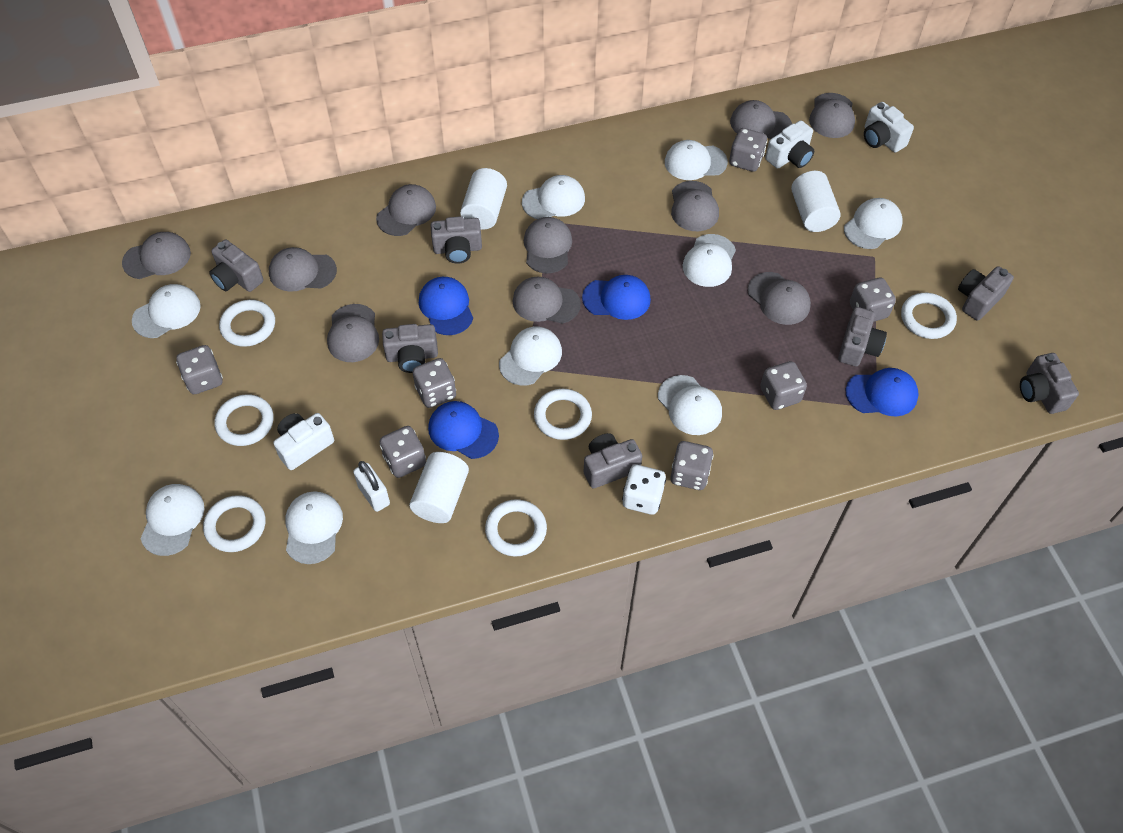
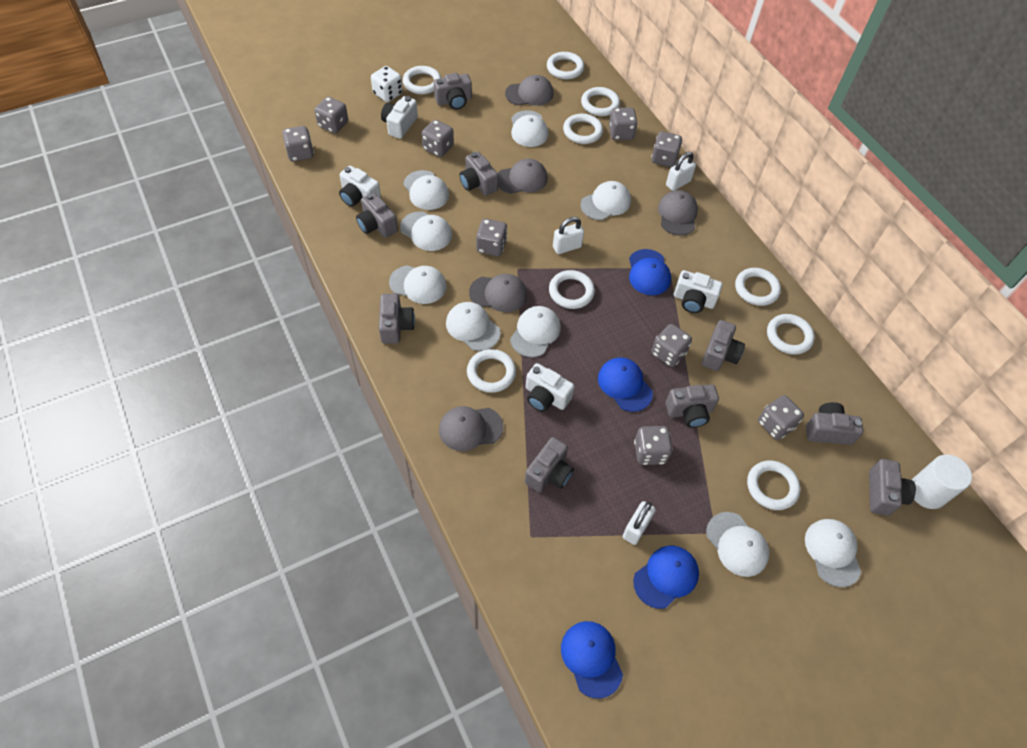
grey camera: [209,240,264,292] [382,324,438,373] [431,216,482,264] [584,433,642,489] [838,307,887,366] [958,266,1014,321] [1020,353,1079,414] = 7 -> [356,192,398,238] [379,294,415,344] [434,73,472,110] [459,151,498,196] [525,437,574,492] [666,384,719,428] [702,320,745,371] [806,402,863,445] [869,459,916,516] = 9
grey cap: [122,232,191,279] [269,247,337,292] [327,304,379,362] [376,184,436,236] [513,277,581,324] [524,217,572,273] [671,181,719,231] [730,100,792,139] [748,272,811,325] [809,93,855,138] = 10 -> [439,406,503,451] [469,274,527,312] [498,159,548,194] [505,75,554,106] [658,190,698,235] = 5
grey dice: [176,345,223,394] [380,426,426,478] [413,358,456,408] [670,441,714,490] [729,128,767,172] [760,361,807,410] [850,278,896,322] = 7 -> [283,126,314,162] [314,97,348,133] [422,120,454,157] [476,219,508,256] [609,107,638,140] [634,426,673,465] [651,132,682,167] [651,324,692,367] [758,395,804,440] = 9
white camera: [273,413,334,470] [766,120,814,169] [864,102,914,152] = 3 -> [339,166,381,207] [381,96,418,139] [526,363,574,412] [674,270,723,313] = 4
white cylinder: [409,452,469,523] [460,168,507,230] [791,171,841,232] = 3 -> [912,455,972,509] = 1
white padlock: [353,461,390,512] = 1 -> [553,217,584,254] [623,501,656,545] [666,152,696,191] = 3
white ring: [203,495,266,552] [215,394,274,446] [219,300,275,347] [485,499,547,557] [534,389,592,440] [901,293,957,339] = 6 -> [403,66,441,94] [467,349,516,393] [547,52,584,79] [549,270,595,309] [563,114,603,144] [581,87,620,116] [735,268,781,306] [747,460,800,510] [767,314,815,355] = 9

